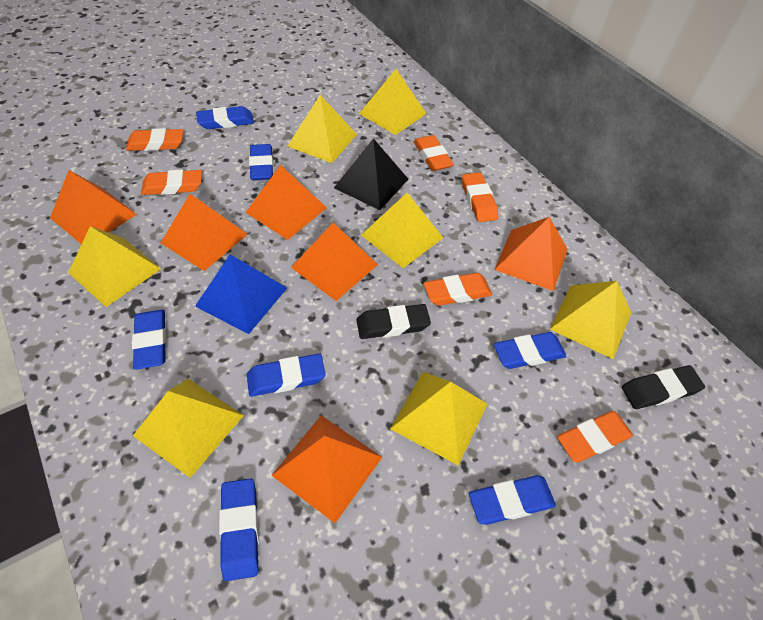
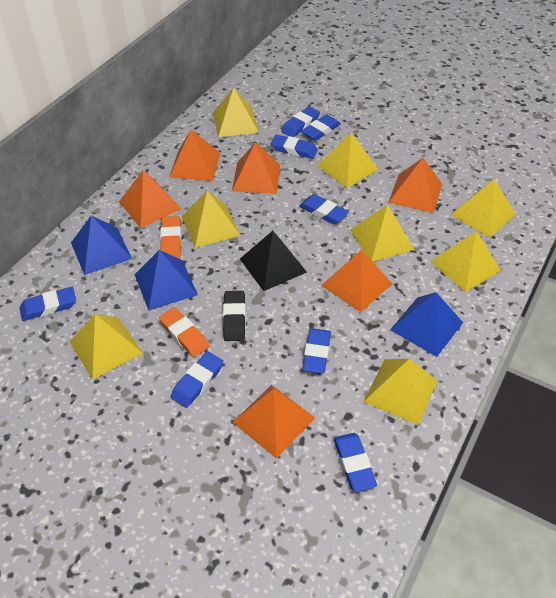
black eraser: [356,304,431,339] [622,365,705,409] = 2 -> [223,291,246,341] = 1
blue eraser: [132,310,167,370] [196,106,254,129] [219,479,259,581] [247,354,326,397] [249,144,273,180] [469,475,556,525] [494,332,567,369] = 7 -> [20,287,76,321] [171,351,223,408] [271,135,318,159] [281,106,320,137] [299,194,349,224] [301,114,341,141] [302,328,331,374] [334,433,377,492] = 8
blue pyramid: [195,254,287,334] = 1 -> [71,215,132,275] [135,250,198,311] [390,292,463,357] = 3
orange eraser: [126,128,184,151] [141,170,202,195] [414,135,454,171] [424,273,492,306] [462,172,498,222] [557,411,633,463] = 6 -> [159,307,209,357] [160,216,182,259] = 2
yellow pyramid: [68,226,161,307] [133,379,244,478] [287,95,357,163] [359,69,426,135] [361,193,443,268] [390,372,487,465] [550,281,632,359] = 7 -> [70,314,143,379] [182,191,241,248] [213,87,259,137] [317,133,379,188] [350,204,415,262] [364,359,437,425] [430,231,501,292] [451,179,516,238] = 8

